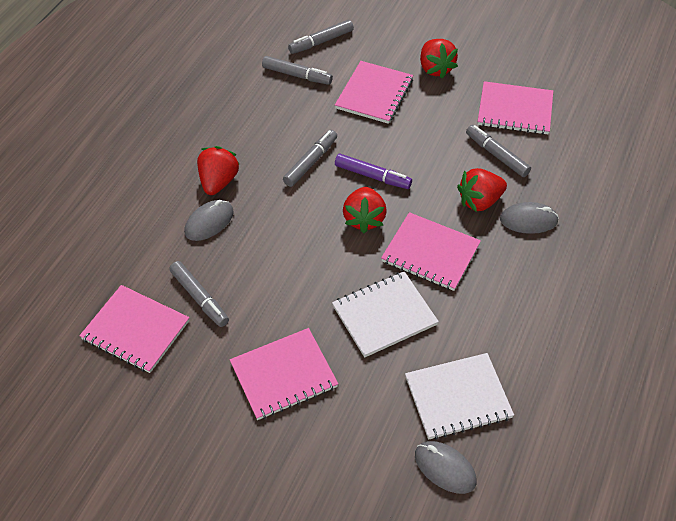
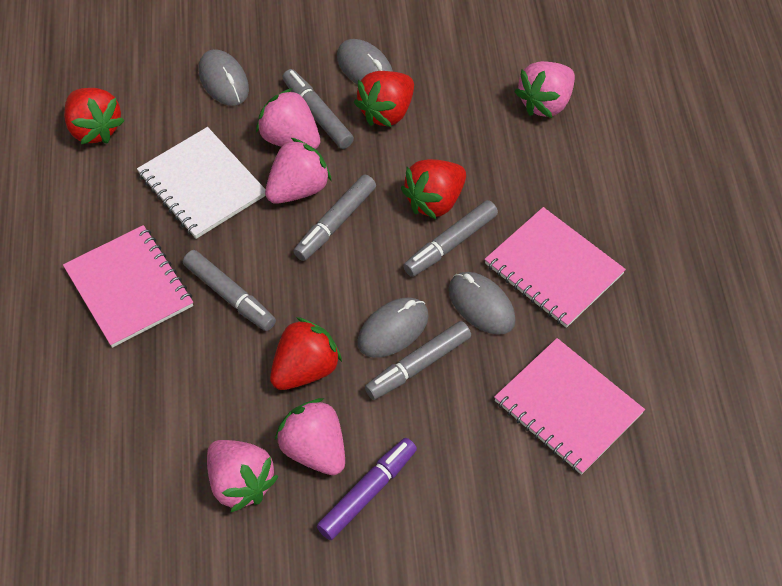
grey mouse: [184,200,234,241] [415,441,476,494] [500,202,559,234] = 3 -> [199,49,249,106] [337,39,393,85] [358,297,429,358] [448,272,516,335] = 4
pink notebook: [79,285,189,373] [230,328,338,420] [335,61,413,124] [381,212,481,291] [478,81,553,135] = 5 -> [63,225,193,348] [484,207,626,328] [494,338,645,475] = 3
pink strawberry: none = 0 -> [207,440,278,512] [256,88,320,149] [265,138,332,204] [275,398,345,475] [514,61,575,118] = 5
white notebook: [332,271,439,358] [405,353,514,440] = 2 -> [137,127,266,239] = 1

